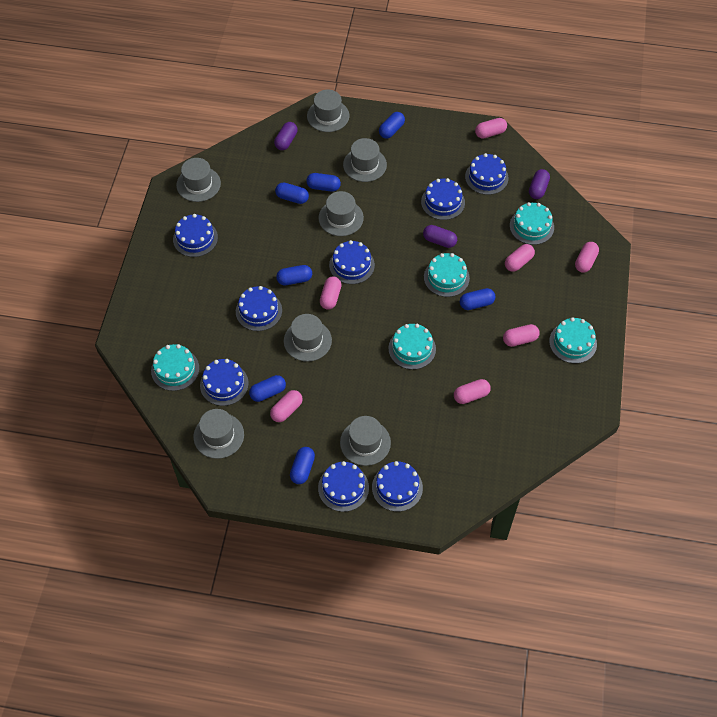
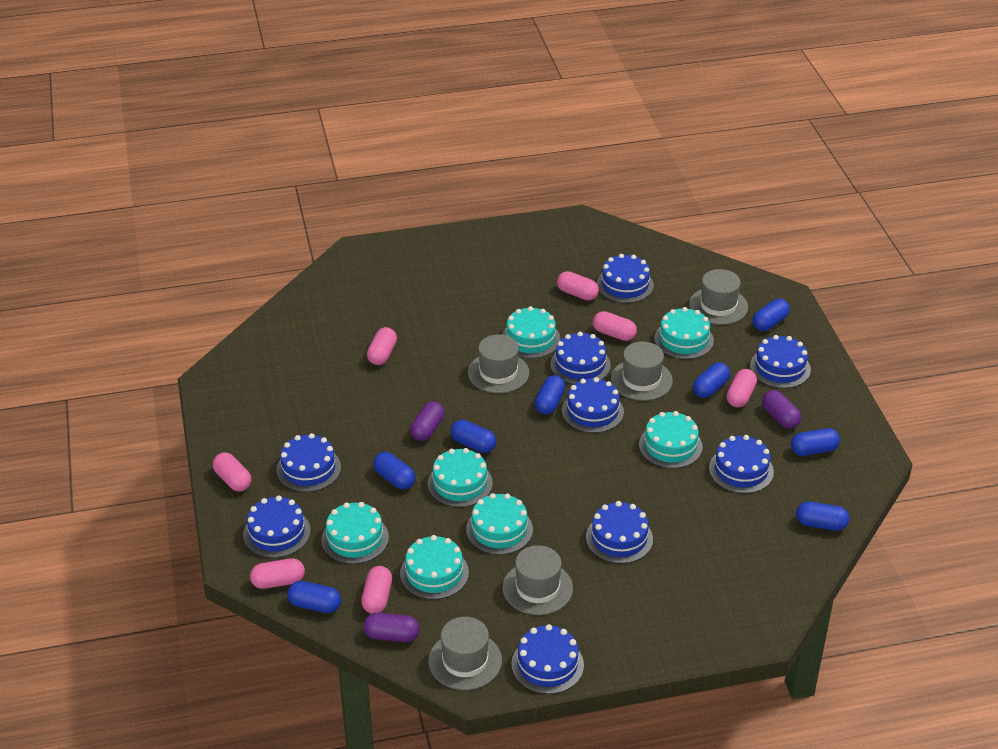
blue cake: [173,214,218,257] [200,359,249,406] [236,286,282,331] [318,461,369,512] [329,240,375,284] [372,461,423,512] [421,178,465,220] [465,153,508,195] = 8 -> [243,496,311,558] [276,433,341,492] [511,624,584,694] [550,332,611,384] [562,377,624,433] [586,501,653,564] [597,254,654,303] [709,435,774,493] [750,335,811,388] = 9
blue capsule: [249,375,286,402] [275,182,309,204] [276,265,312,285] [290,447,315,484] [306,173,341,192] [379,112,405,139] [460,288,496,310] = 7 -> [287,581,341,613] [373,452,415,489] [450,420,496,453] [535,375,566,415] [693,362,730,398] [752,299,790,331] [791,428,840,456] [796,502,849,531] = 8
grey hat: [176,158,221,202] [193,409,244,459] [284,314,332,362] [307,90,349,132] [318,191,364,236] [340,416,391,466] [343,138,387,182] = 7 -> [429,617,502,690] [468,334,529,393] [503,545,573,615] [611,342,673,401] [689,269,748,325] = 5
turquoise cake: [151,344,199,391] [388,324,436,370] [424,253,470,297] [510,202,554,245] [549,317,597,363] = 5 -> [321,502,389,564] [400,535,469,600] [428,448,493,507] [466,493,533,555] [502,306,560,359] [639,411,703,468] [655,307,714,359] = 7

